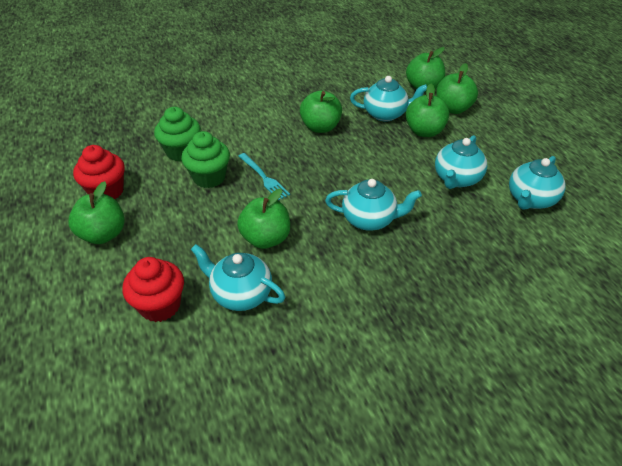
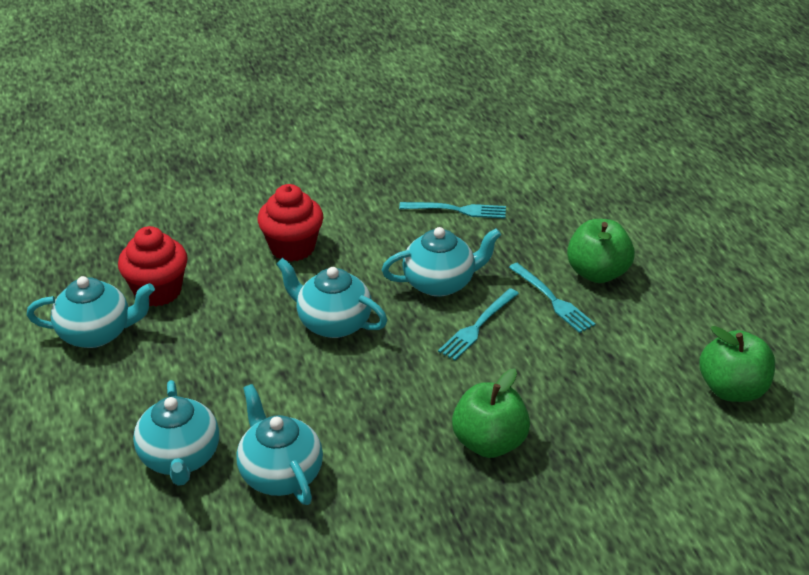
green apple: [69,181,125,244] [237,189,290,249] [300,90,342,133] [406,47,445,92] [406,84,449,137] [436,63,478,114] = 6 -> [452,369,530,458] [567,219,635,283] [699,326,775,402] = 3
green cupcake: [154,107,201,162] [181,131,230,188] = 2 -> none = 0
turquoise fork: [238,153,290,201] = 1 -> [399,202,506,219] [438,288,519,360] [509,263,595,333] = 3

